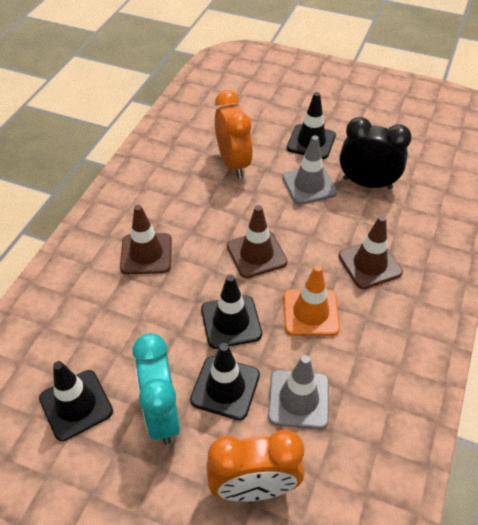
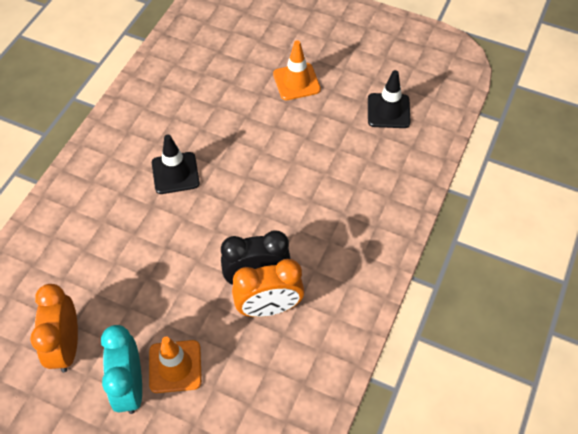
black traffic cone: [39,361,113,441] [190,343,260,420] [201,274,262,349] [287,92,336,159] = 4 -> [152,134,200,194] [368,70,410,128] = 2
brown traffic cone: [120,205,172,274] [227,205,287,278] [338,215,403,289] = 3 -> none = 0
grey traffic cone: [268,355,329,429] [282,135,337,205] = 2 -> none = 0
orange traffic cone: [283,265,340,336] = 1 -> [149,337,202,393] [273,40,321,100] = 2

